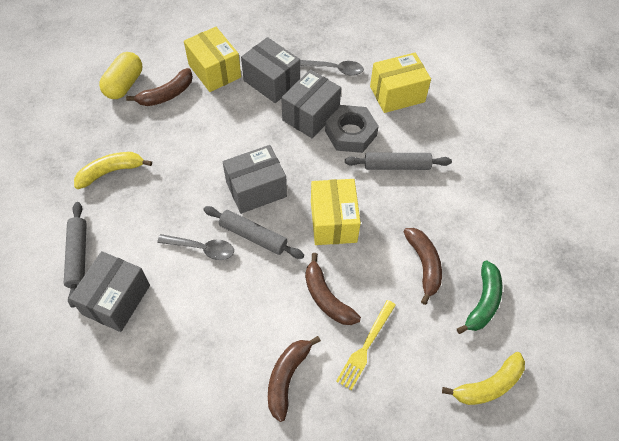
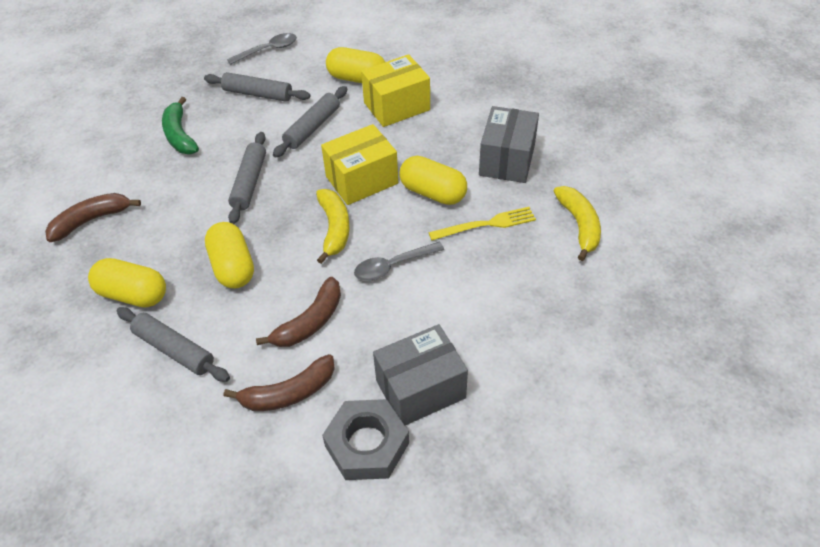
brown banana: [126,68,193,106] [268,336,321,422] [305,253,361,325] [403,228,442,305] = 4 -> [45,193,141,242] [224,354,335,411] [256,277,341,347] = 3
grey box: [69,251,150,332] [223,145,287,214] [241,37,300,103] [281,70,341,138] = 4 -> [373,324,468,425] [479,106,539,183] = 2
grey rolling pin: [64,202,87,308] [203,206,304,259] [345,153,452,170] = 3 -> [117,307,230,382] [204,72,310,102] [228,132,266,224] [273,86,347,158] = 4
yellow box: [184,27,241,92] [311,179,361,245] [370,53,431,113] = 3 -> [321,124,398,205] [361,54,430,127] = 2
yellow capsule: [99,52,142,99] = 1 -> [88,258,166,308] [205,222,254,288] [326,47,385,83] [399,156,467,205] = 4

